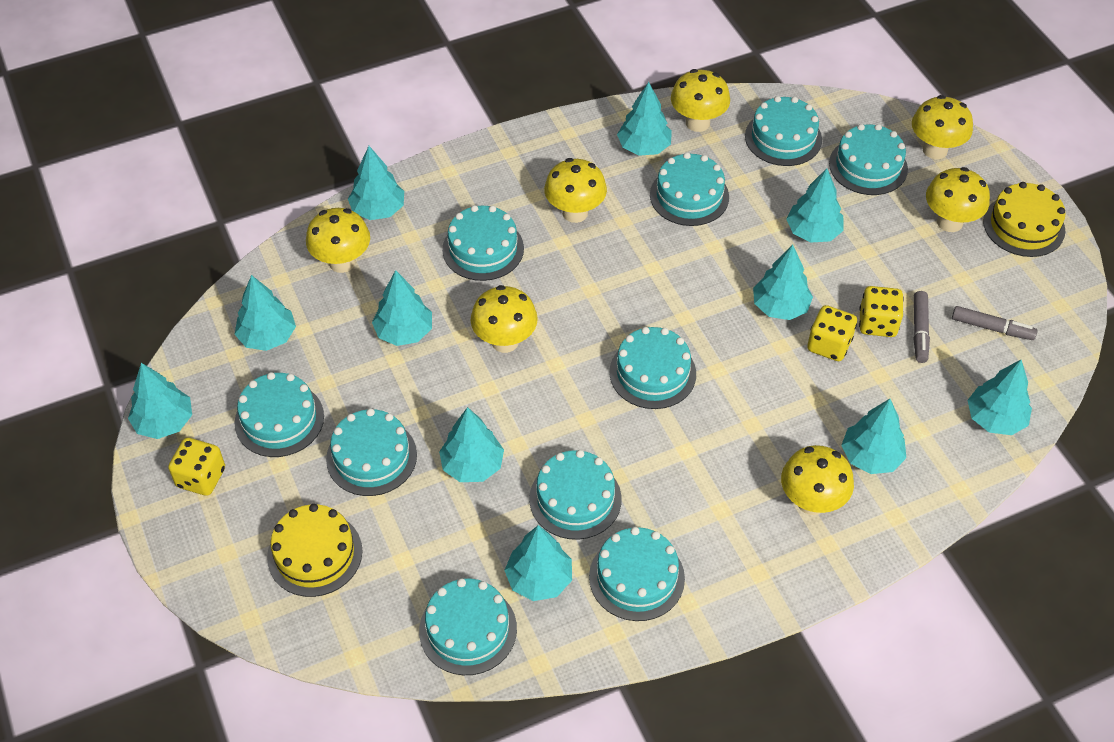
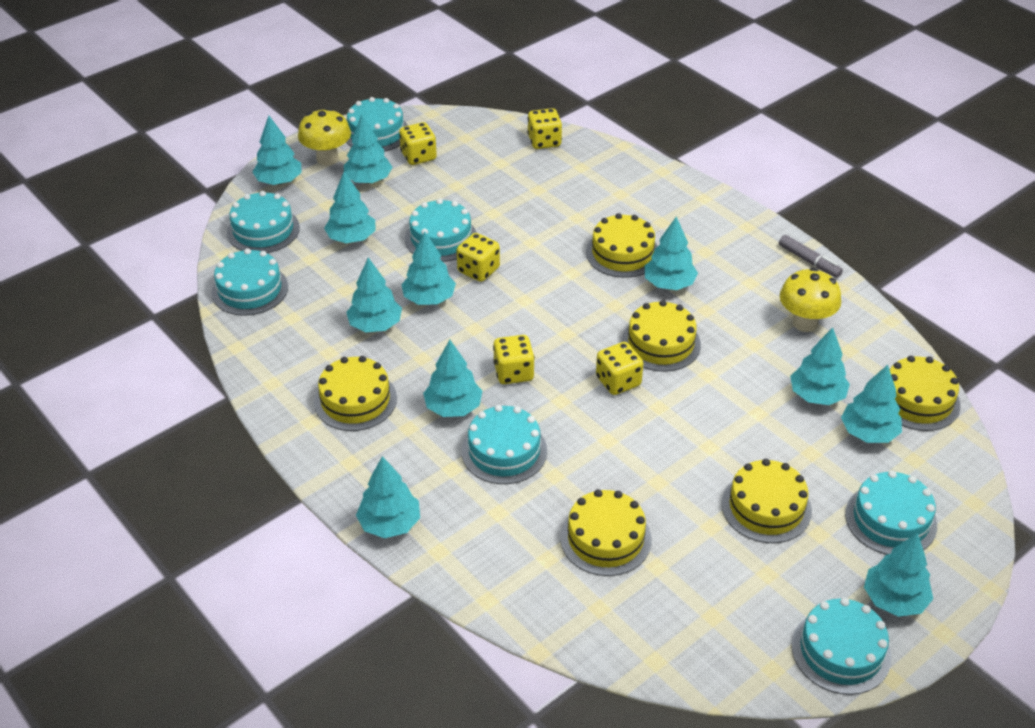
grey marker: [913,291,930,363] [952,306,1037,340] = 2 -> [779,235,843,278] = 1
turquoise cake: [235,372,324,457] [326,408,417,496] [419,578,517,675] [442,205,524,281] [529,450,622,540] [589,527,685,621] [609,327,696,409] [650,152,729,226] [745,96,822,166] [829,124,908,195] = 10 -> [212,248,288,316] [227,191,300,253] [346,97,408,152] [405,198,477,262] [462,405,547,484] [792,598,892,695] [845,471,937,555] = 7
yellow cake: [267,504,362,597] [983,182,1065,257] = 2 -> [314,356,397,431] [560,489,652,576] [586,213,658,278] [622,300,701,372] [722,459,812,543] [890,356,961,431] = 6
yellow dice: [168,438,225,496] [807,305,857,361] [859,286,904,337] = 3 -> [399,122,437,165] [457,233,500,282] [493,335,535,384] [527,108,562,149] [596,342,643,395] = 5
yellow mushroom: [306,208,370,273] [470,285,538,353] [544,158,607,223] [671,69,730,132] [781,445,854,515] [912,95,973,159] [926,167,990,232] = 7 -> [298,108,351,165] [780,268,841,332] = 2

